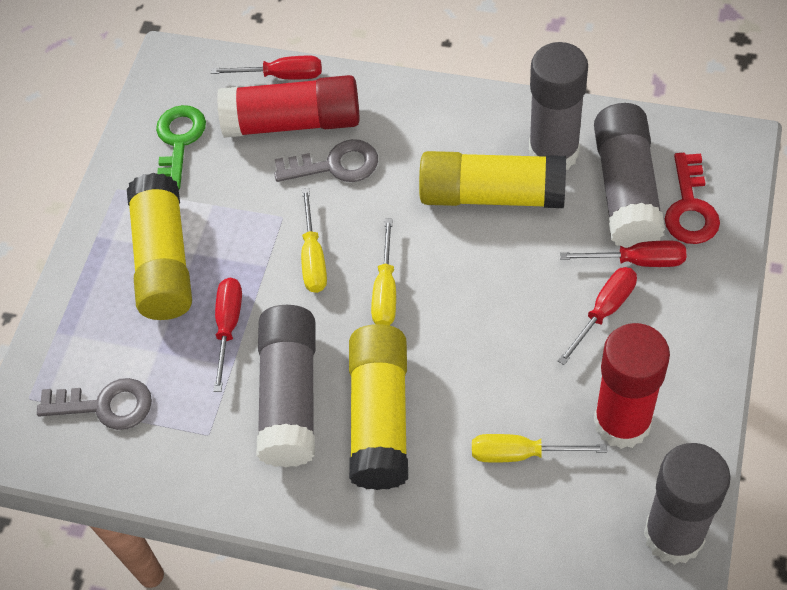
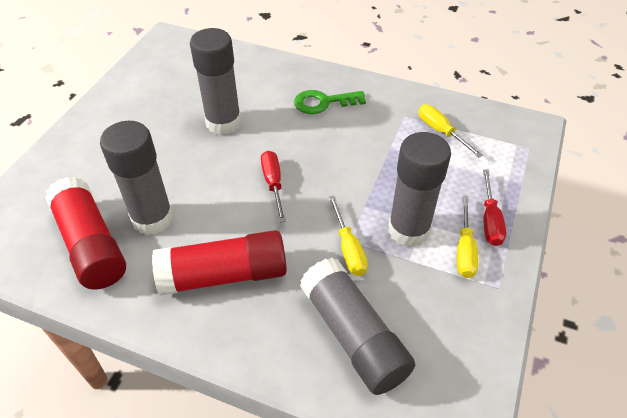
grey key: [37,378,152,430] [274,139,378,182] = 2 -> none = 0
red key: [665,153,720,244] = 1 -> none = 0
red screwdriver: [211,56,322,79] [213,278,242,392] [558,267,637,365] [560,240,686,267] = 4 -> [261,150,286,223] [483,169,506,246] = 2
yellow glue stick: [127,173,192,320] [349,324,408,490] [419,151,566,208] = 3 -> none = 0

